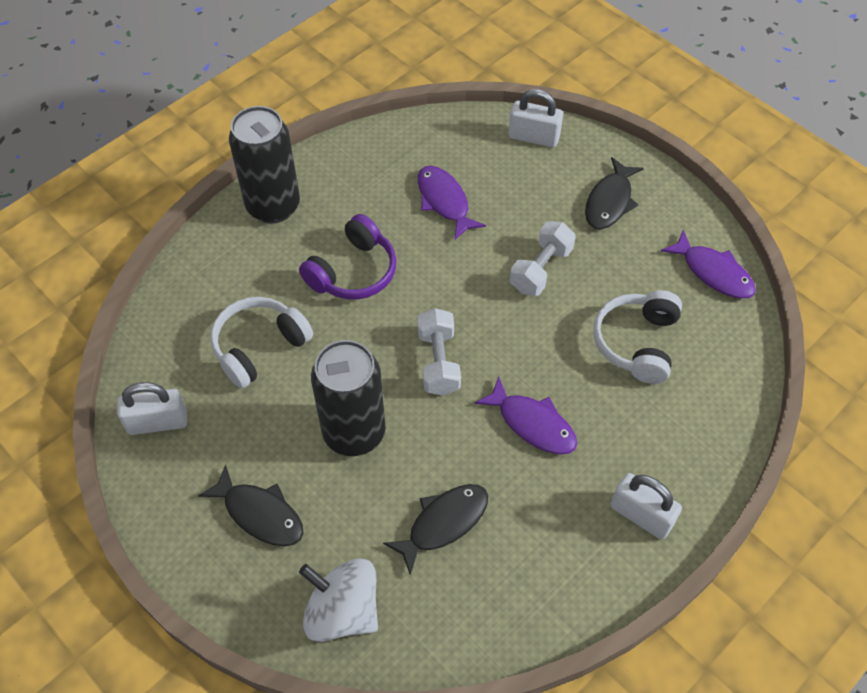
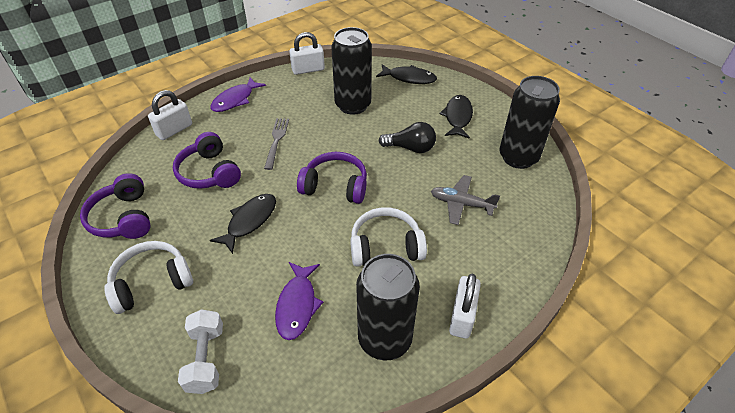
black can: [229,106,300,223] [311,340,386,456] = 2 -> [331,27,372,115] [356,254,420,361] [500,76,560,169] = 3
black light bulb: none = 0 -> [379,122,436,153] = 1
grey fork: none = 0 -> [264,118,289,170] = 1
grey plane: none = 0 -> [431,175,500,225] = 1
purple fish: [418,166,486,240] [475,376,577,454] [661,230,756,298] = 3 -> [210,77,266,112] [275,262,323,340] = 2
purple headphones: [299,214,396,300] = 1 -> [80,173,151,239] [173,132,241,189] [297,152,367,204] = 3
white dumbbell: [417,308,461,396] [510,221,576,296] = 2 -> [178,309,223,394] = 1
white spinning top: [299,558,378,642] = 1 -> none = 0

